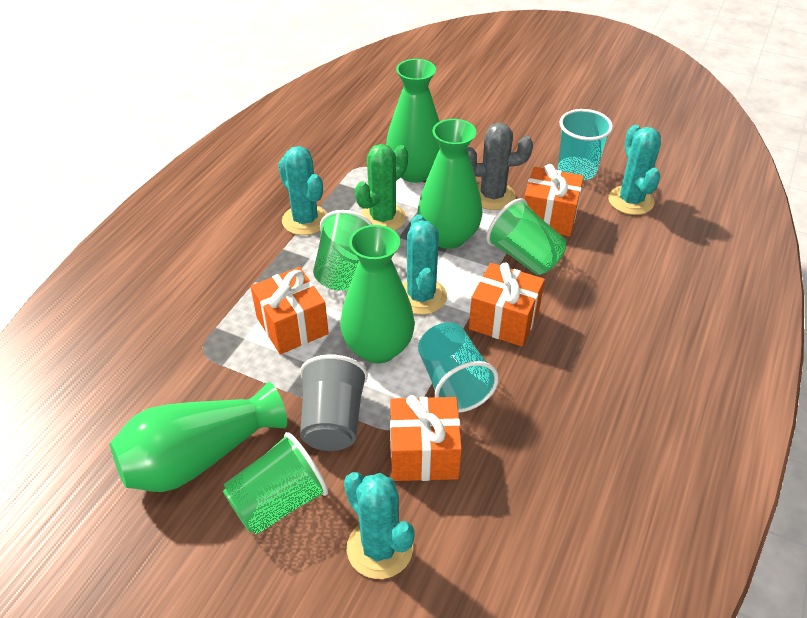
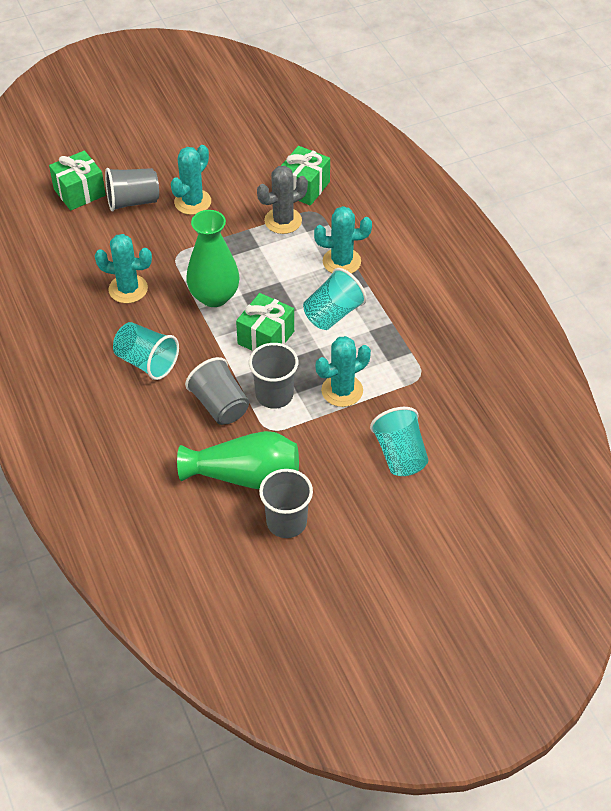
green cactus: [355,144,408,231] = 1 -> none = 0
green cup: [223,432,328,535] [313,210,373,291] [487,198,566,275] = 3 -> none = 0
green gift: none = 0 -> [49,150,106,211] [236,293,294,351] [281,146,330,206] = 3
green vase: [110,382,287,492] [340,225,415,364] [386,59,440,183] [418,119,483,249] = 4 -> [177,431,299,489] [186,210,240,307] = 2
grey cup: [300,354,368,451] = 1 -> [105,168,159,212] [185,357,249,425] [249,343,298,409] [259,469,313,538] = 4
orange gift: [251,267,329,354] [390,395,462,481] [469,262,545,347] [524,164,584,236] = 4 -> none = 0
turquoise cup: [418,322,499,413] [558,109,613,181] = 2 -> [113,322,179,380] [303,268,367,330] [370,407,429,476] = 3

